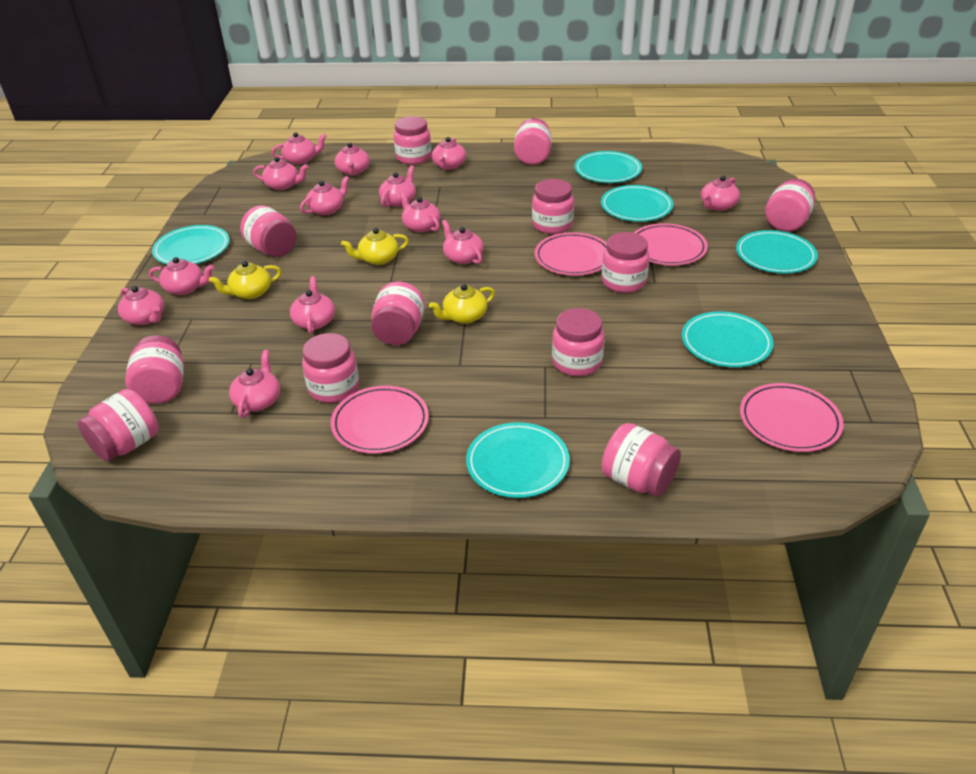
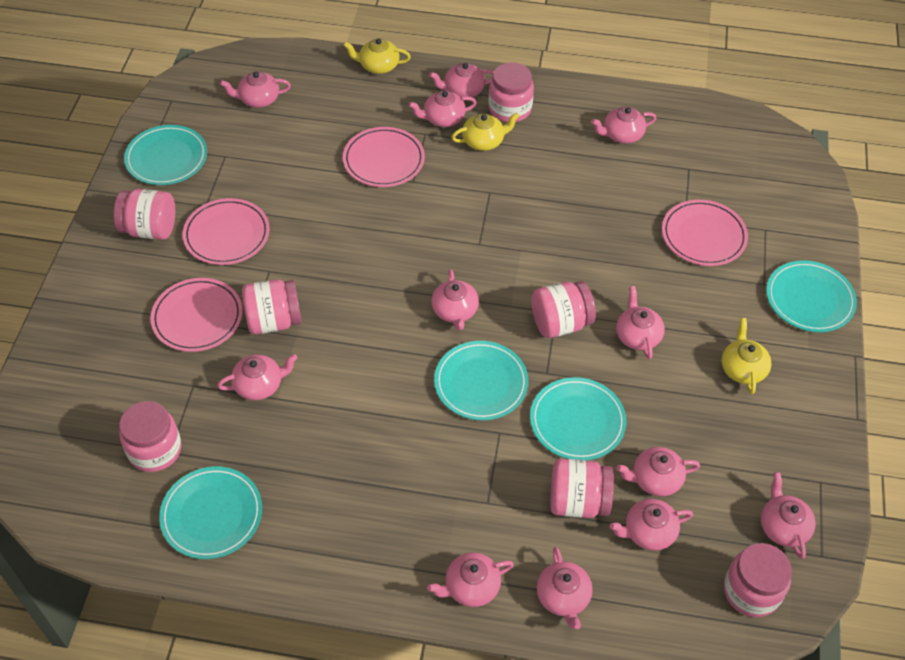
pink jar: [78,389,158,461] [125,335,184,404] [240,205,297,257] [302,333,359,403] [371,281,425,345] [394,116,431,165] [514,118,552,165] [532,179,574,234] [552,308,604,376] [601,423,681,497] [602,232,649,293] [765,179,815,232] = 12 -> [114,189,175,240] [119,401,181,472] [242,279,302,335] [488,62,534,122] [531,281,596,338] [550,459,614,518] [724,543,792,617] = 7
pink teapot: [118,286,164,325] [149,257,214,295] [229,350,280,418] [253,157,308,190] [271,132,327,165] [290,276,335,334] [300,176,349,215] [335,143,370,175] [379,165,416,207] [400,191,440,233] [432,137,466,170] [442,220,484,264] [701,176,740,211] = 13 -> [217,354,297,400] [220,71,291,108] [409,91,477,127] [427,552,514,607] [429,63,494,97] [432,269,479,330] [537,547,593,629] [591,107,656,144] [610,499,693,551] [616,286,665,359] [617,447,700,496] [761,472,816,559] = 12
turquoise plate: [152,225,230,264] [466,422,570,498] [574,151,642,183] [601,185,673,222] [682,311,774,367] [736,230,818,274] = 6 -> [124,125,207,185] [159,466,262,559] [434,341,528,420] [530,377,626,460] [766,260,857,332] = 5

